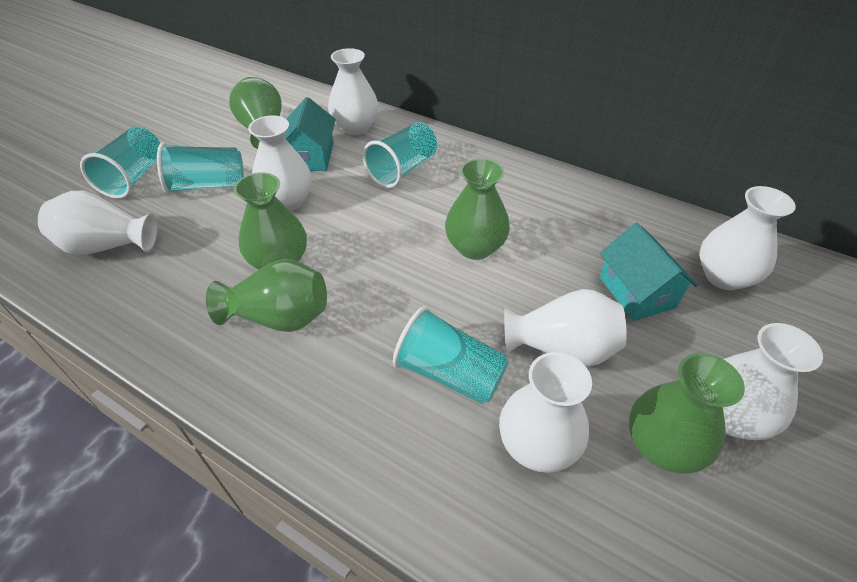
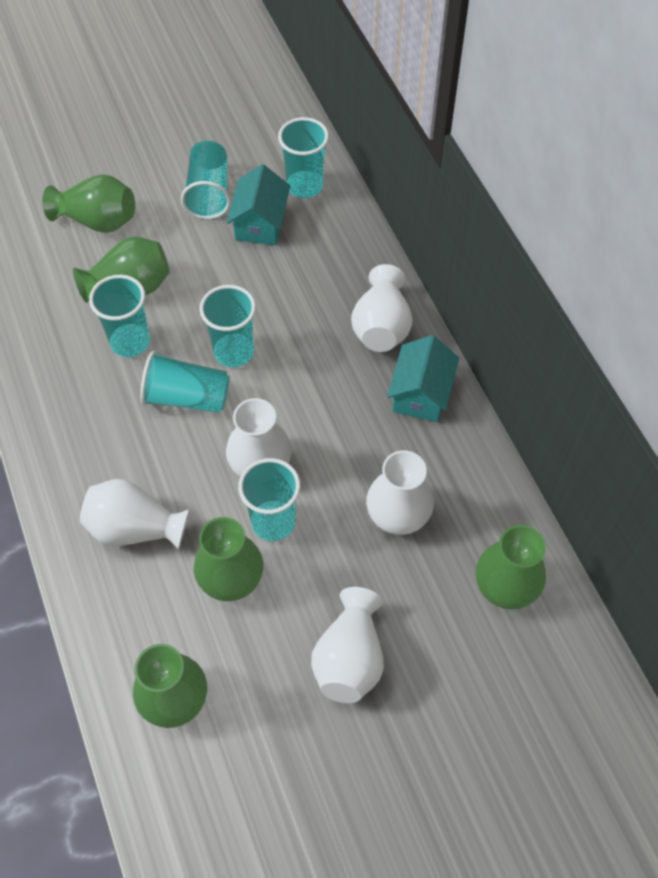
turquoise cup: [80,126,160,199] [157,142,244,194] [363,122,437,188] [393,306,509,404] = 4 -> [89,275,150,357] [140,351,230,413] [181,141,231,219] [199,285,256,367] [238,458,300,541] [278,117,329,198] = 6
white vase: [38,191,158,255] [248,115,312,211] [328,48,379,135] [499,352,592,473] [504,289,627,367] [700,186,796,290] [723,323,823,440] = 7 -> [80,479,189,550] [226,398,292,477] [311,587,384,703] [351,264,413,352] [366,450,434,535] = 5

